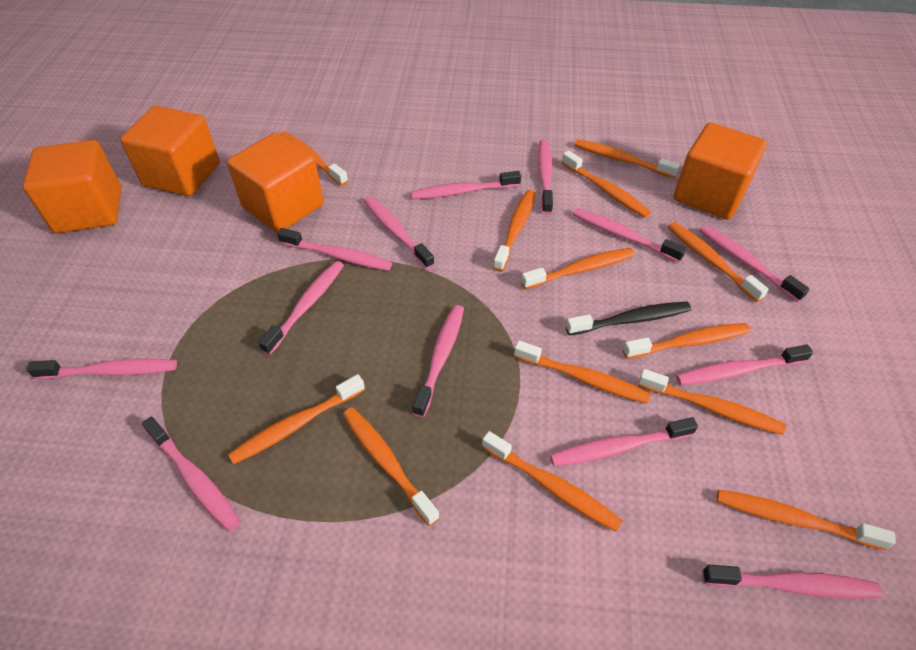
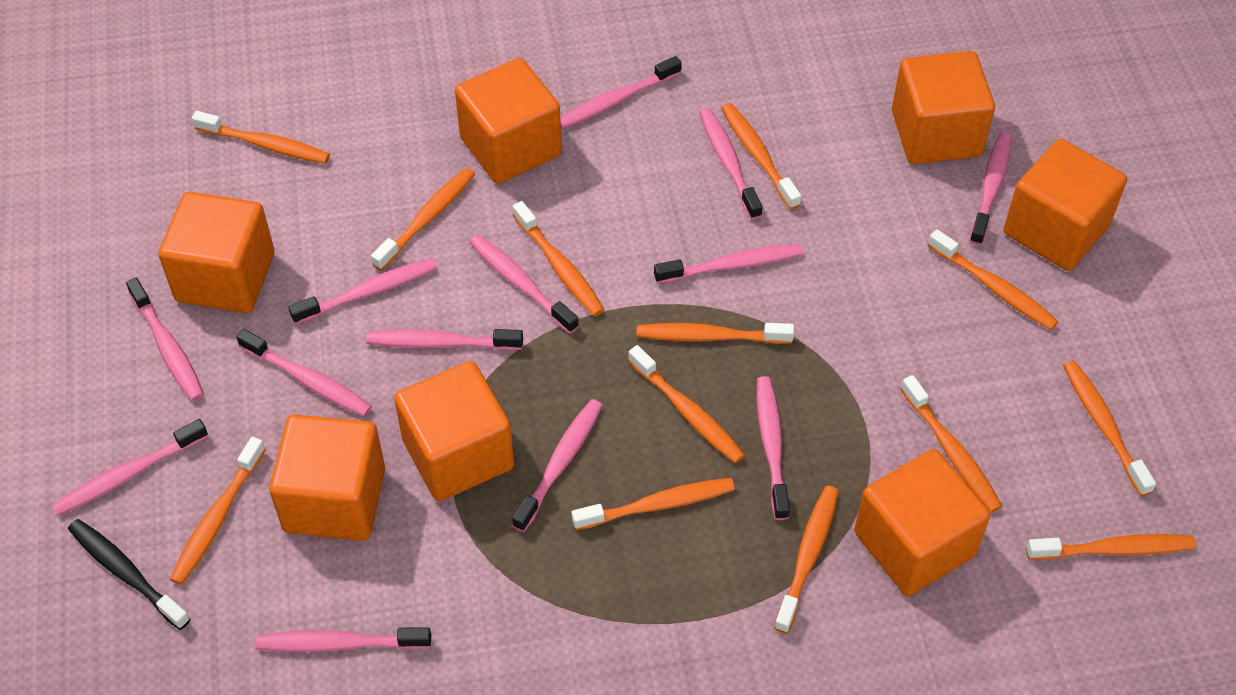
orange cube: [23,140,121,233] [120,106,220,196] [227,133,324,233] [673,122,767,219] = 4 -> [158,192,274,313] [269,415,385,541] [394,361,514,501] [455,58,562,184] [854,449,990,596] [892,51,995,164] [1004,139,1127,271] = 7

